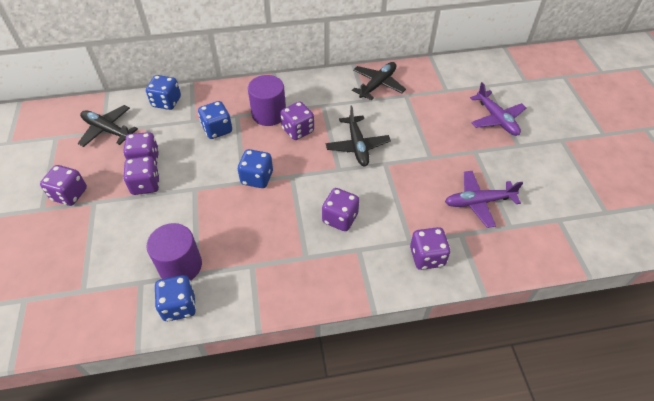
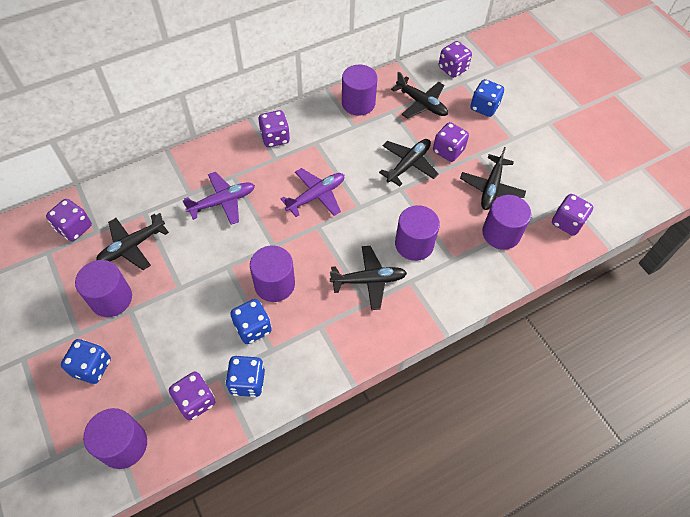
black plane: [78,105,138,147] [326,106,391,166] [352,62,406,100] = 3 -> [96,213,169,270] [330,246,407,310] [379,139,439,186] [391,72,448,119] [460,147,526,210] = 5
purple cylinder: [147,223,202,280] [248,75,286,126] = 2 -> [75,260,132,317] [83,408,147,469] [250,246,295,302] [342,65,377,116] [395,205,440,261] [482,195,532,250] = 6

